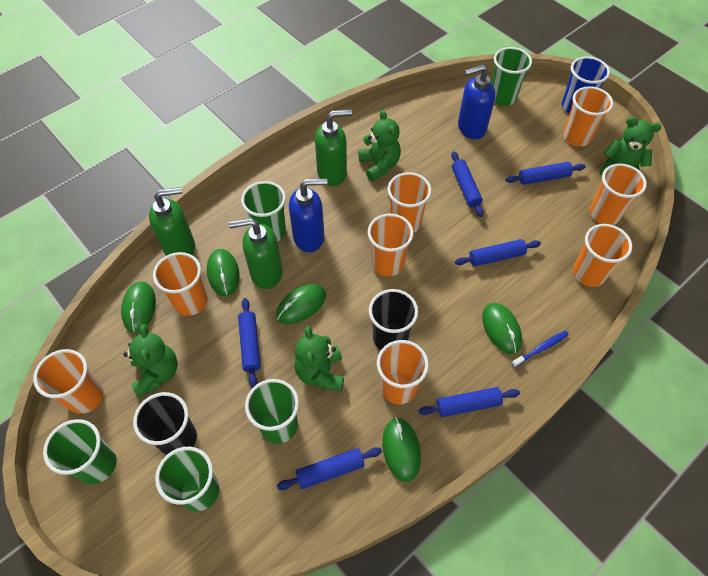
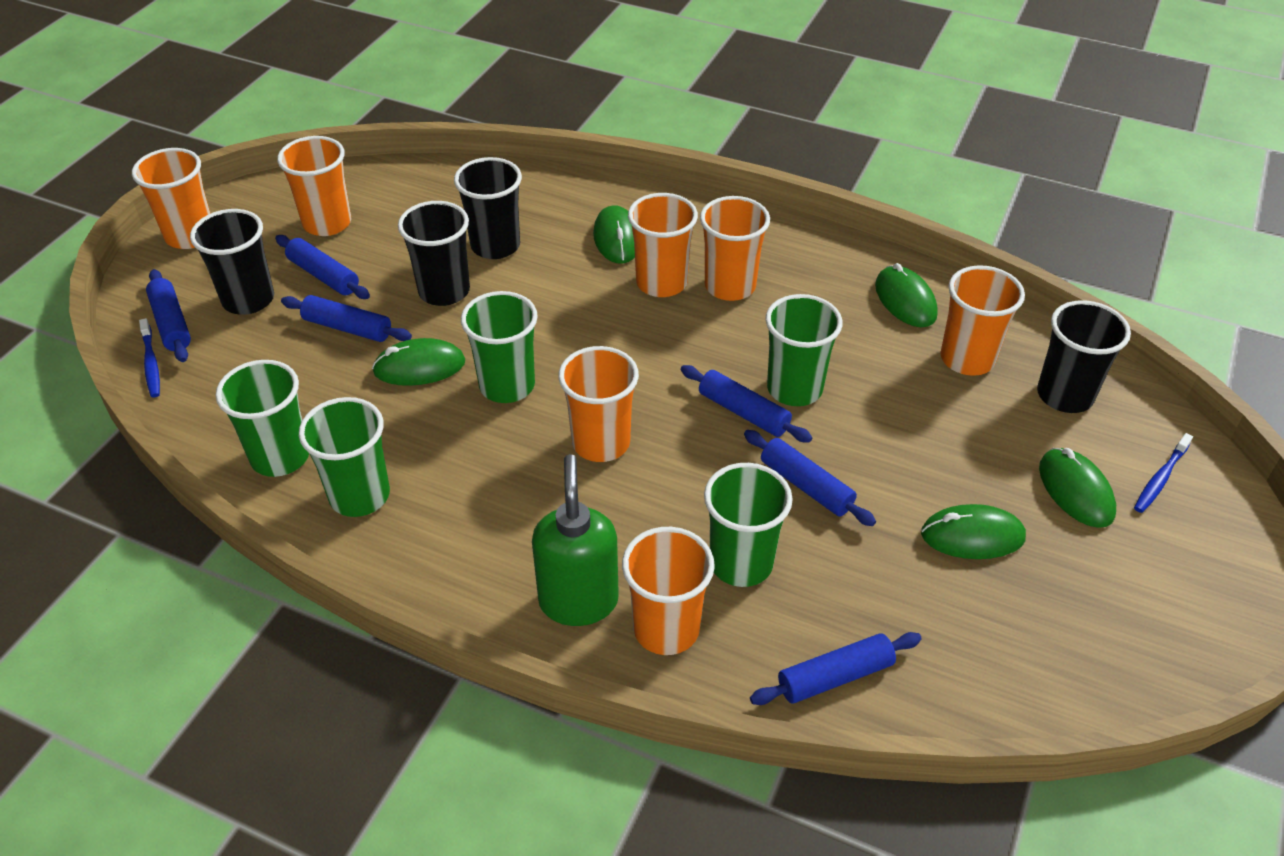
black cup: [133,392,197,455] [369,289,418,350] = 2 -> [190,209,274,315] [398,201,470,306] [454,157,522,259] [1037,300,1131,413] = 4
blue cup: [562,56,610,114] = 1 -> none = 0
blue soap dispenser: [289,179,328,252] [458,64,495,139] = 2 -> none = 0
blue toothbrush: [511,331,569,368] = 1 -> [139,318,160,397] [1134,433,1193,513] = 2
green soap dispenser: [149,187,195,256] [229,218,283,289] [315,109,352,186] = 3 -> [532,454,619,626] = 1
green teddy bear: [123,324,178,397] [294,326,344,391] [358,110,401,181] [600,117,661,176] = 4 -> none = 0
orange cup: [33,349,104,414] [153,252,207,316] [368,214,414,277] [377,340,429,404] [387,172,432,233] [563,86,613,146] [573,224,632,287] [590,164,647,225] = 8 -> [132,148,211,249] [277,136,351,236] [558,346,639,462] [622,527,715,655] [628,193,698,297] [700,196,770,301] [940,265,1025,376] = 7

